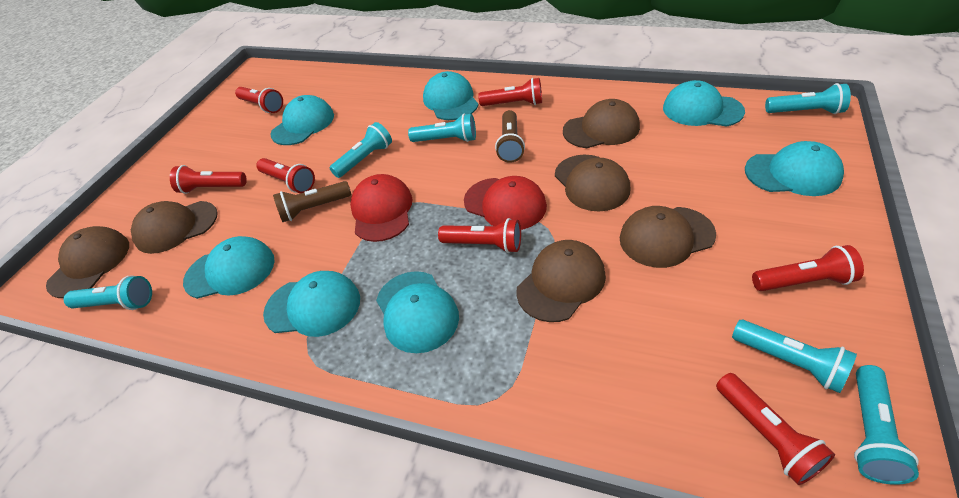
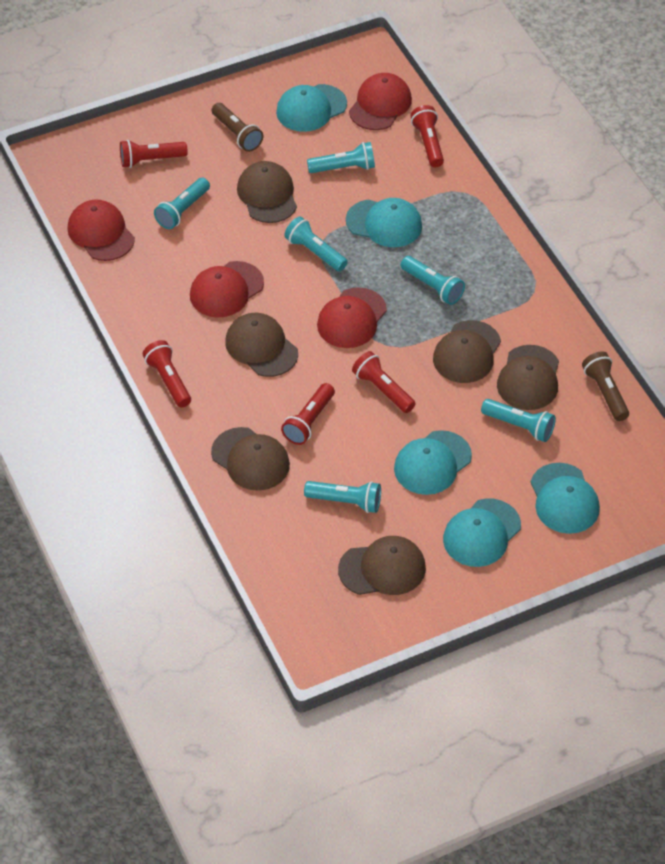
red cap: [350,174,412,242] [464,176,547,230] = 2 -> [68,200,135,261] [190,261,264,318] [317,287,387,348] [349,73,412,130] = 4
red flashlight: [170,165,247,194] [235,87,283,113] [256,158,315,193] [438,218,521,253] [478,78,542,106] [716,373,835,485] [752,245,864,291] = 7 -> [120,140,188,168] [143,340,191,408] [281,383,335,445] [352,351,416,413] [411,105,444,167] = 5
turquoise cap: [183,236,275,299] [263,271,360,337] [271,95,334,145] [376,271,459,353] [423,71,479,120] [663,80,745,127] [745,141,844,196] = 7 -> [276,84,347,132] [346,198,422,247] [394,430,472,495] [443,498,521,567] [531,463,600,534] = 5

